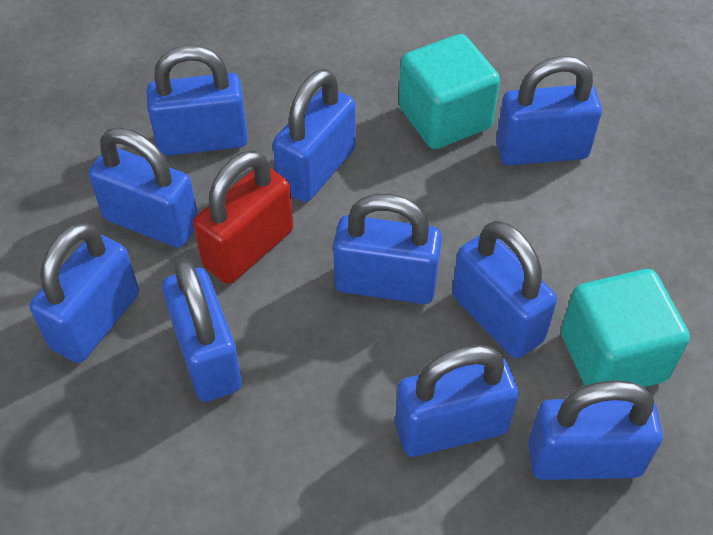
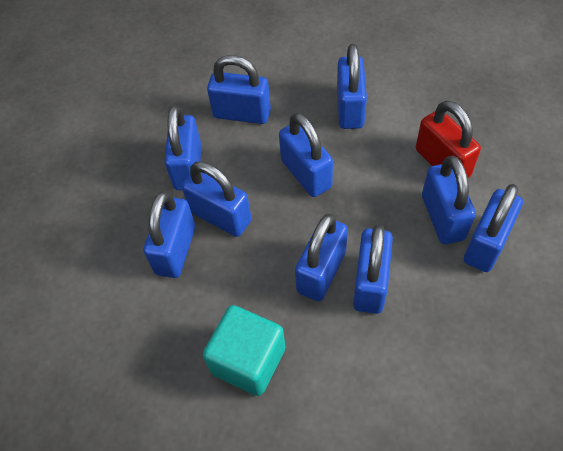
turquoise cube: [399,34,500,149] [561,269,690,387] = 2 -> [203,305,285,396] = 1

